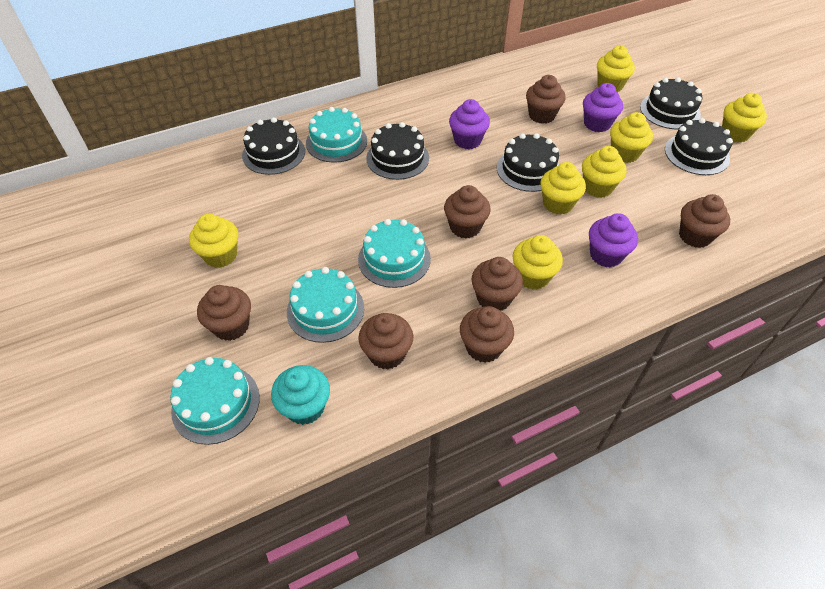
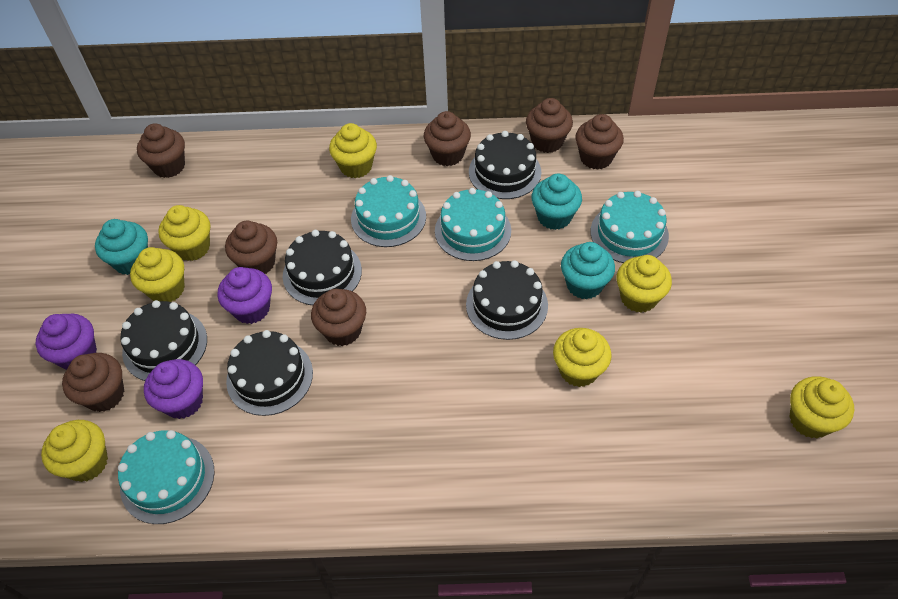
turquoise cupcake: [271,365,330,425] = 1 -> [95,219,148,275] [531,173,582,230] [561,242,615,299] = 3

